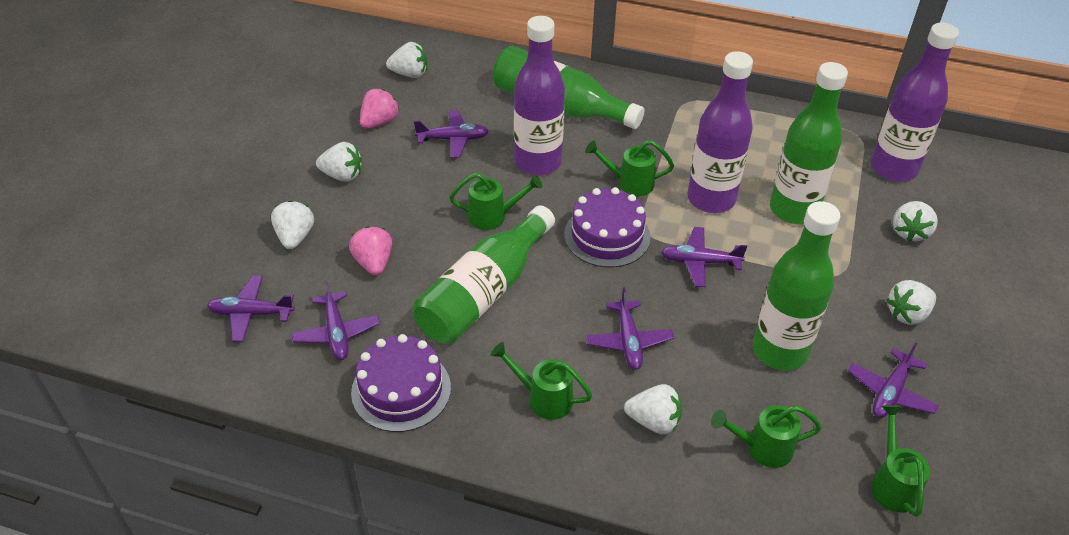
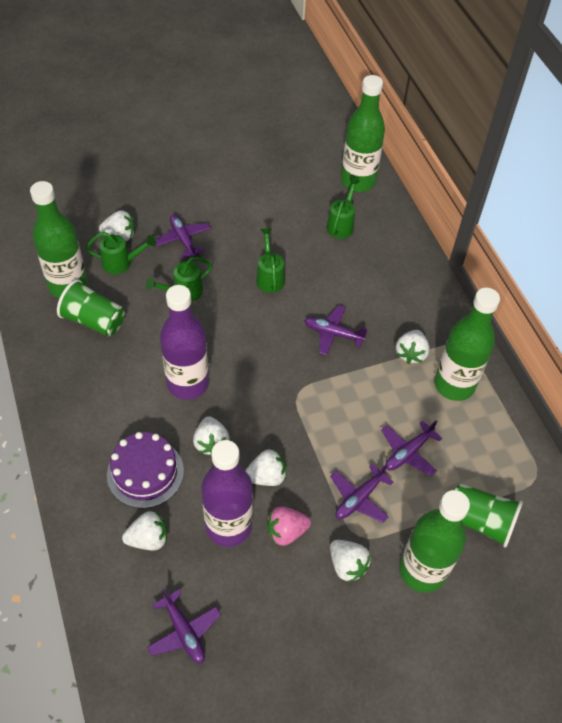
green cup: none = 0 -> [57,279,125,336] [455,484,523,547] = 2
green watering can: [449,173,542,230] [490,342,592,420] [585,140,674,196] [711,405,822,468] [871,405,930,517] = 5 -> [85,232,156,274] [146,257,212,302] [256,228,285,293] [327,178,360,238] = 4
pink strawberry: [349,226,392,276] [360,89,399,129] = 2 -> [267,506,311,546] = 1
purple bottle: [514,16,565,176] [687,51,753,213] [871,23,959,182] = 3 -> [160,285,209,400] [201,440,253,547] = 2
purple cake: [351,334,451,432] [564,187,651,267] = 2 -> [107,432,184,509] = 1
purple plane: [207,276,295,342] [291,280,380,360] [414,110,489,158] [586,287,674,370] [661,227,747,287] [848,342,939,418] = 6 -> [147,589,221,663] [156,214,211,258] [305,305,367,355] [330,464,393,523] [381,420,442,476] = 5

